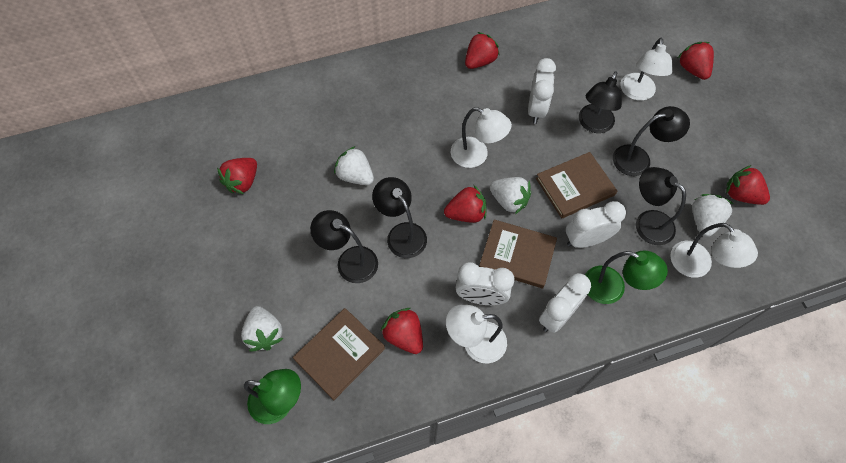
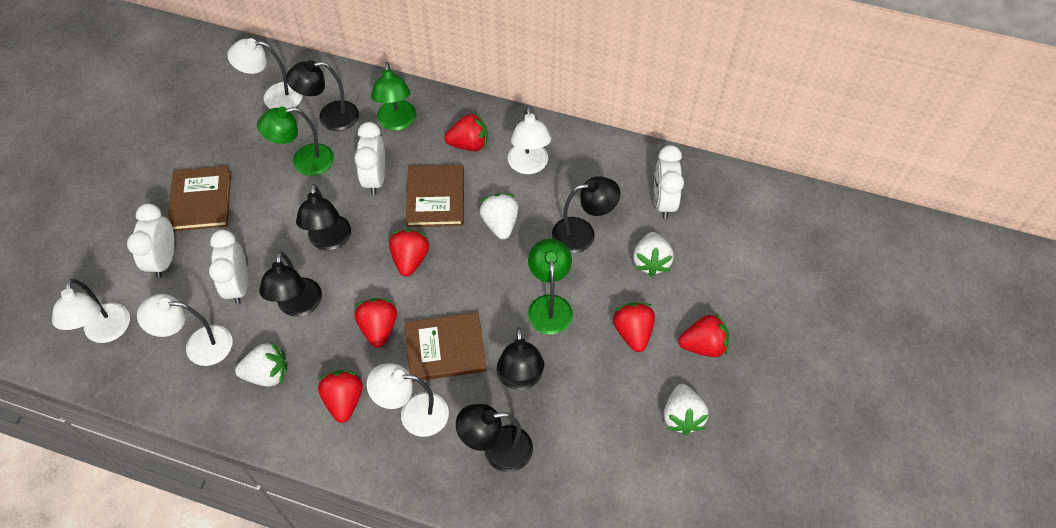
black lamp: [310,210,378,283] [372,177,427,258] [579,71,622,133] [613,106,690,176] [636,167,686,245] = 5 -> [259,252,322,317] [286,60,359,131] [296,184,351,250] [456,404,533,472] [496,327,544,390] [552,176,620,253] = 6
green lamp: [244,369,301,424] [585,250,668,304] = 2 -> [257,107,334,176] [371,62,416,131] [528,239,573,334] = 3
white lamp: [446,305,507,363] [451,107,512,168] [620,38,673,101] [670,223,758,278] = 4 -> [52,279,130,343] [137,294,232,366] [228,38,303,109] [367,363,449,437] [508,106,551,174] = 5

